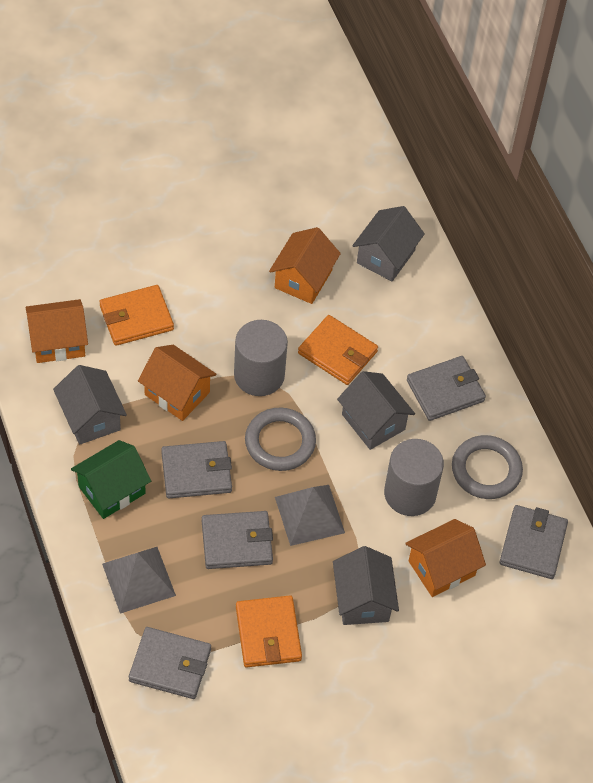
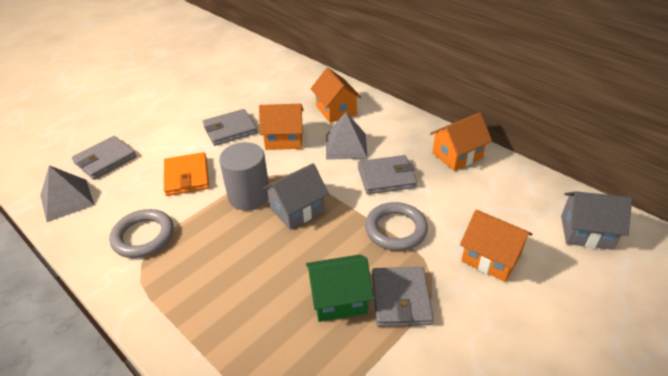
grey cylinder: [234,320,288,396] [384,439,444,516] = 2 -> [219,142,269,210] = 1
grey house: [53,365,127,445] [333,546,399,625] [337,371,415,450] [352,206,425,281] = 4 -> [262,163,329,230] [561,191,632,250] = 2
grey wallet: [129,627,211,699] [161,441,232,498] [202,511,273,569] [407,356,486,421] [499,505,568,579] = 5 -> [72,136,136,180] [203,109,257,146] [358,155,417,194] [372,267,434,327] = 4
orange wallet: [99,285,174,346] [236,595,302,667] [298,315,378,385] = 3 -> [164,152,209,196] = 1

